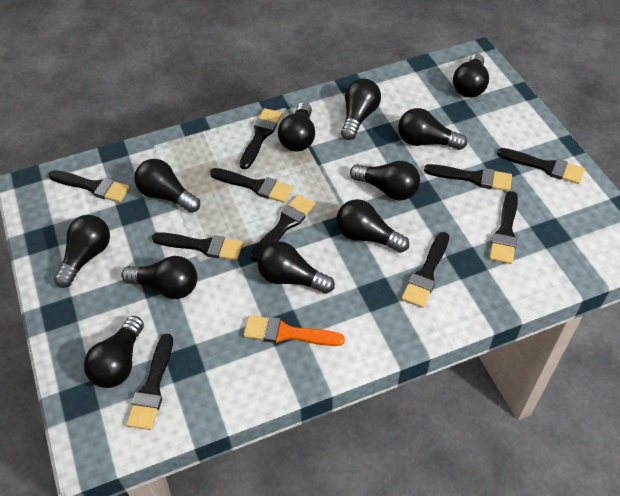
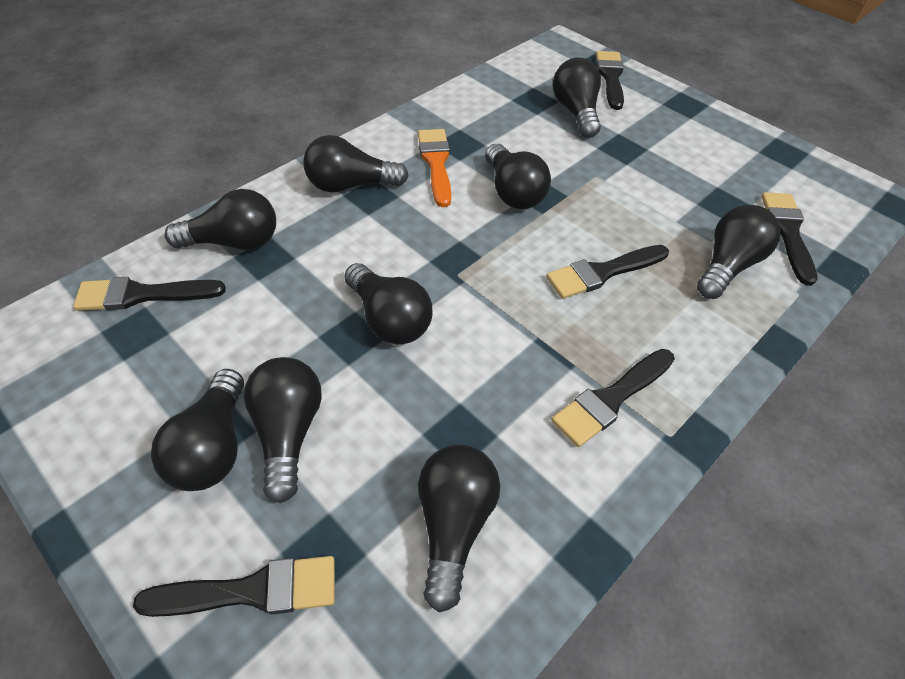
black brush: [48,170,130,202] [126,334,173,430] [152,232,243,260] [210,168,293,203] [240,108,282,169] [251,194,315,261] [401,232,449,308] [424,164,512,191] [489,191,518,264] [497,148,585,184] = 10 -> [73,277,226,311] [133,556,335,617] [546,245,669,299] [551,349,675,447] [596,51,624,110] [761,192,817,286] = 6
black light bulb: [54,215,110,288] [84,316,144,388] [121,256,197,299] [134,159,200,213] [257,241,335,294] [278,102,315,151] [336,199,409,253] [341,79,381,140] [350,161,420,201] [398,108,467,150] [453,54,489,98] = 11 -> [151,369,244,491] [165,189,276,250] [244,357,322,503] [303,135,409,193] [344,263,433,344] [418,444,500,612] [485,144,551,209] [553,57,601,138] [697,205,780,299] = 9

